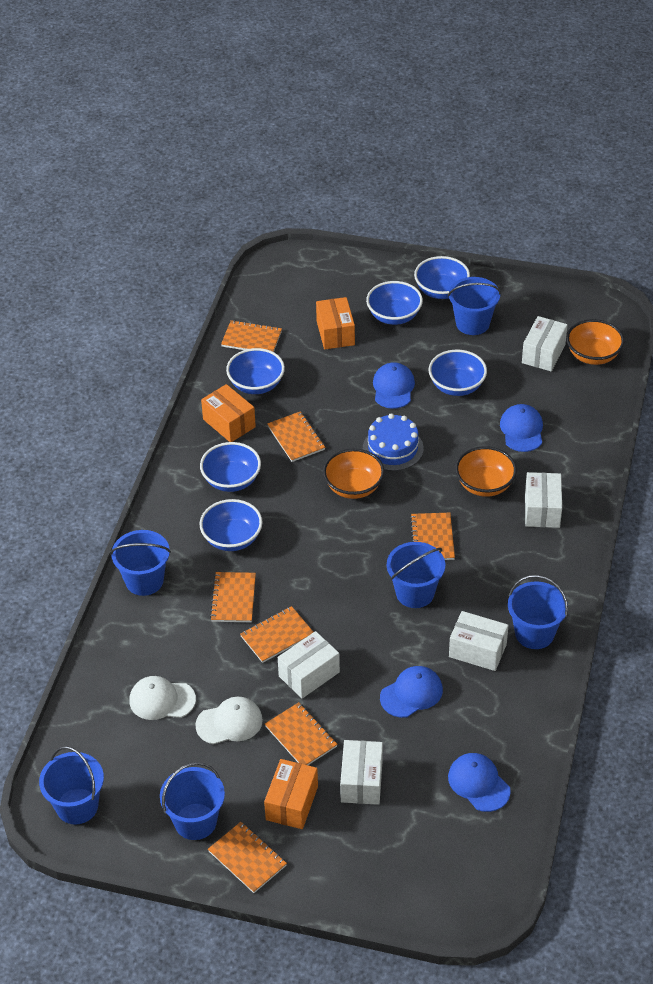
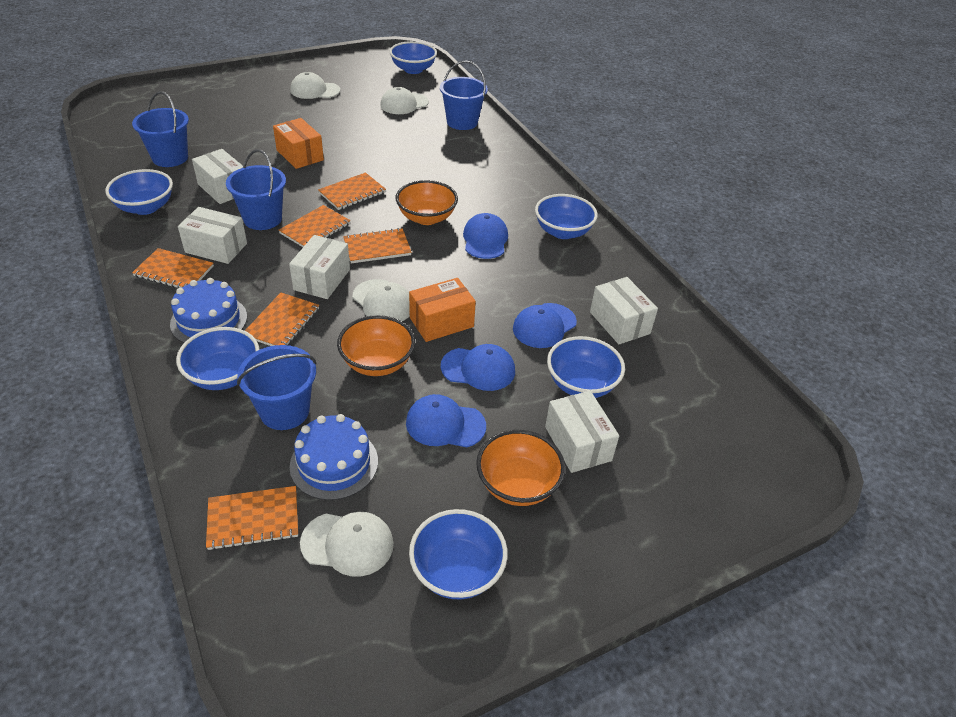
blue bucket: [39,746,104,825] [110,530,171,596] [160,762,225,840] [387,542,445,608] [448,277,501,335] [508,575,568,649] = 6 -> [132,91,189,167] [226,149,286,230] [237,345,317,430] [440,61,488,130] = 4
blue cake: [363,413,424,471] = 1 -> [170,278,247,343] [290,414,378,500] = 2
orange box: [201,384,256,442] [264,759,318,829] [316,297,355,349] = 3 -> [273,118,324,169] [409,278,476,342] = 2
orange notebook: [208,822,287,893] [210,572,256,622] [221,320,282,352] [240,606,313,663] [265,702,338,765] [267,411,325,462] [410,513,455,560] = 7 -> [132,248,214,288] [206,486,298,550] [245,292,319,346] [279,205,350,247] [318,172,386,210] [343,228,412,264] = 6
white cap: [129,676,196,720] [195,697,263,744] = 2 -> [290,72,340,99] [300,512,394,577] [353,279,410,321] [380,87,429,114] = 4

